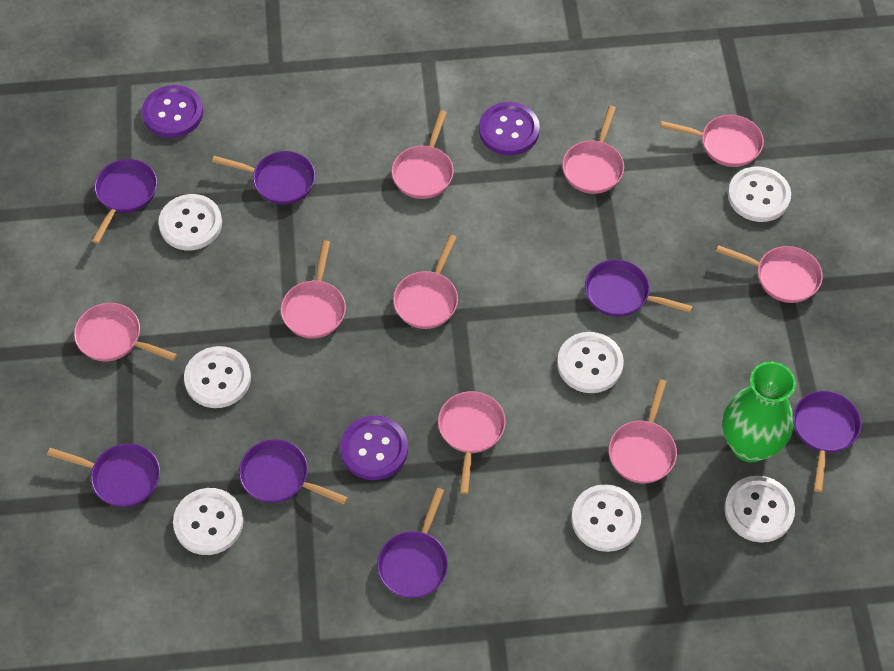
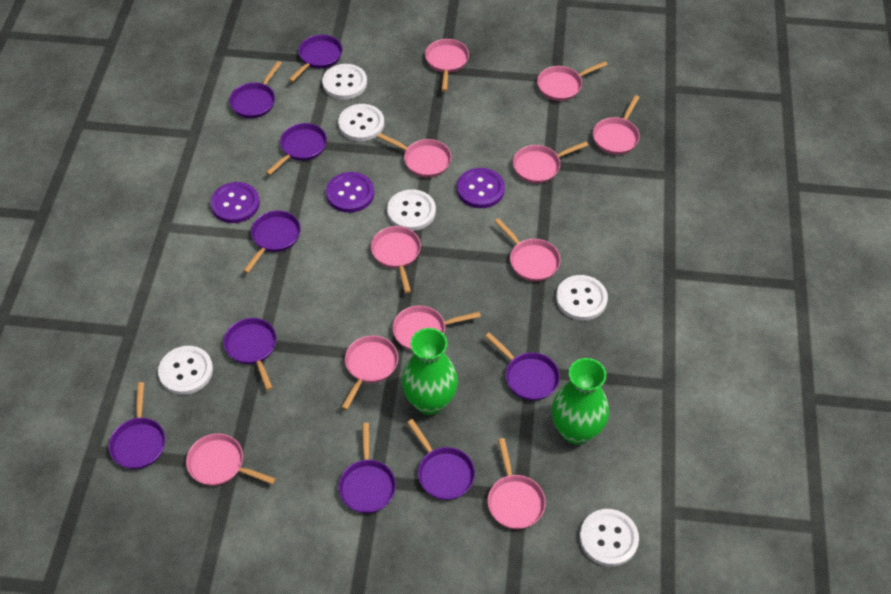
green vase: [723,362,796,462] = 1 -> [402,328,458,415] [552,358,609,444] = 2
pink pan: [74,303,177,361] [280,240,346,339] [391,110,454,199] [393,235,458,329] [438,391,506,494] [562,106,624,194] [609,379,677,484] [660,115,764,167] [716,245,823,303] = 9 -> [186,433,276,486] [341,335,398,410] [371,226,421,293] [377,133,452,177] [393,306,481,351] [425,39,469,91] [488,438,546,529] [494,218,561,281] [513,141,588,183] [537,61,608,101] [593,95,640,155] = 11
purple pan: [47,443,160,507] [92,159,157,244] [212,151,315,205] [239,439,348,505] [377,488,448,598] [585,259,693,317] [793,391,861,492] = 7 -> [109,382,166,469] [223,318,277,390] [229,61,281,118] [243,211,301,273] [266,123,327,175] [288,35,343,82] [338,423,396,513] [407,419,475,500] [485,332,560,401] = 9
white button: [158,194,222,250] [173,488,243,555] [184,346,251,408] [557,332,624,393] [571,484,641,552] [724,476,795,543] [728,166,791,222] = 7 -> [158,346,213,395] [322,64,367,100] [338,104,384,141] [387,189,436,231] [556,275,608,321] [580,509,639,567] = 6

